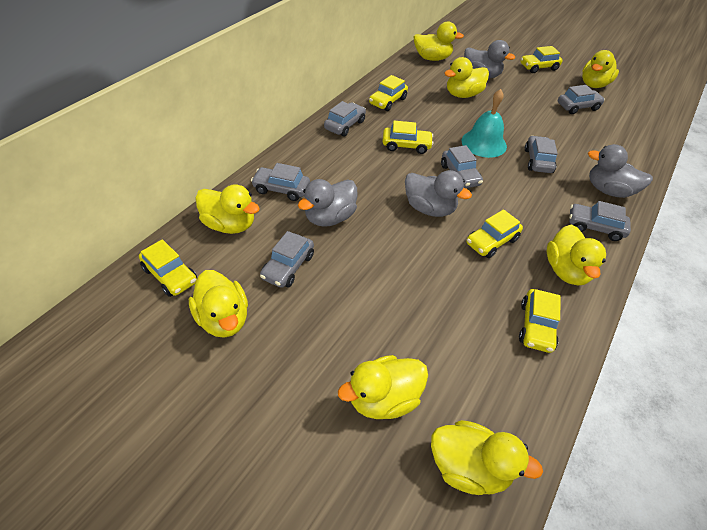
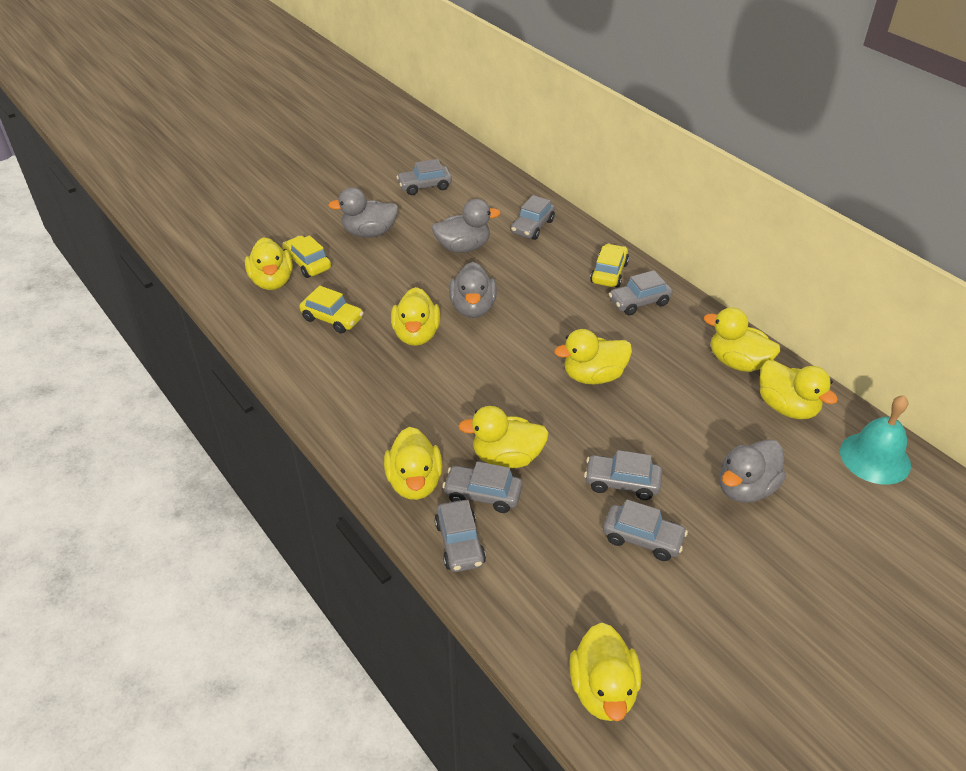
yellow car: [139,239,197,297] [369,75,408,111] [382,121,434,154] [466,209,523,258] [519,289,560,353] [520,46,563,73] = 6 -> [282,235,331,278] [299,286,364,333] [590,244,629,288] = 3

